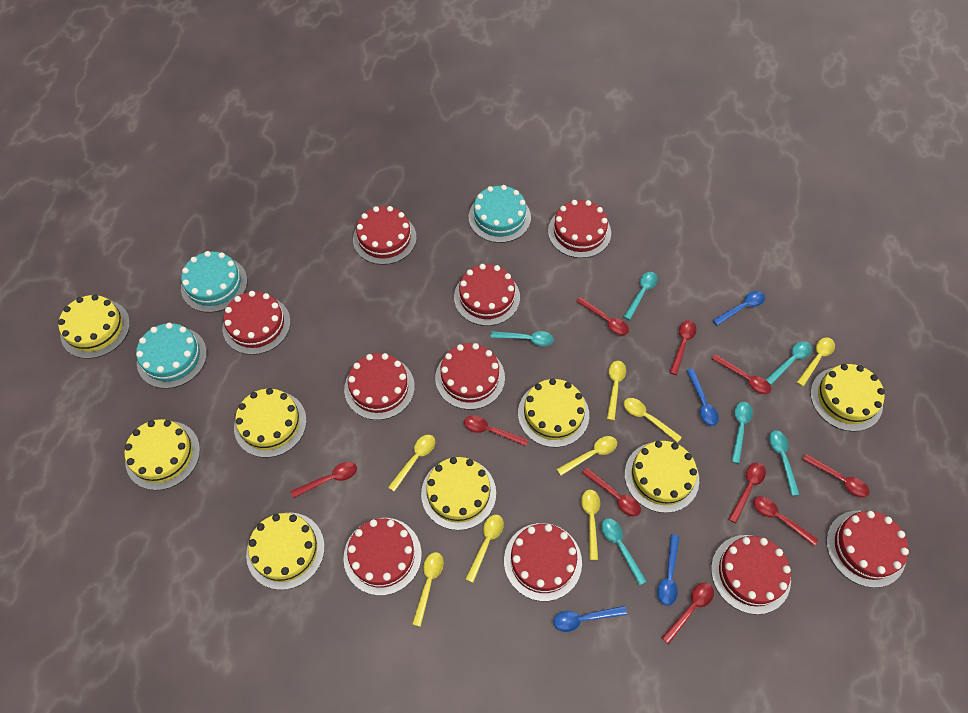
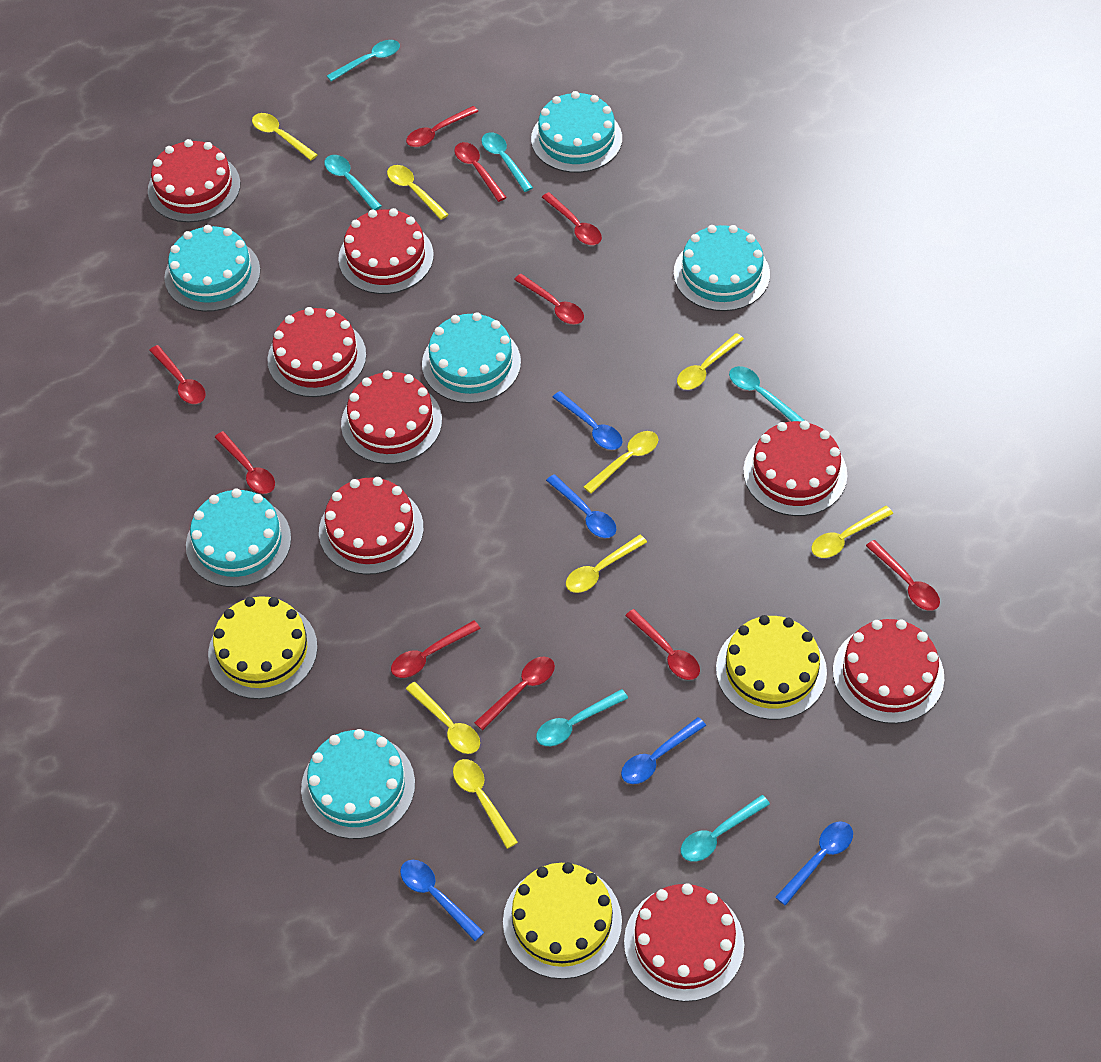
blue spoon: [553,606,627,632] [657,535,679,606] [686,369,719,426] [713,291,765,326] = 4 -> [400,860,484,941] [546,474,616,538] [553,391,622,450] [621,717,706,784] [775,821,853,906] = 5
red cake: [222,291,291,355] [343,518,422,596] [344,353,415,420] [353,206,417,265] [435,343,505,410] [454,264,520,326] [504,523,582,601] [548,200,611,258] [711,535,791,615] [826,511,909,588] = 10 -> [148,139,240,222] [267,307,366,397] [319,477,424,575] [338,208,434,294] [341,370,442,464] [624,883,744,1002] [743,421,847,516] [833,619,944,724] = 8
turquoise cake: [136,323,207,389] [181,251,247,313] [469,185,531,243] = 3 -> [164,225,260,312] [186,488,291,587] [301,729,415,839] [422,312,521,403] [531,91,622,173] [674,225,770,311] = 6
yellow cake: [58,294,130,359] [124,419,200,490] [234,388,307,458] [246,513,325,590] [421,457,496,530] [518,378,589,447] [625,441,699,513] [810,364,885,432] = 8 -> [208,596,318,699] [503,862,622,979] [716,615,827,720] = 3

